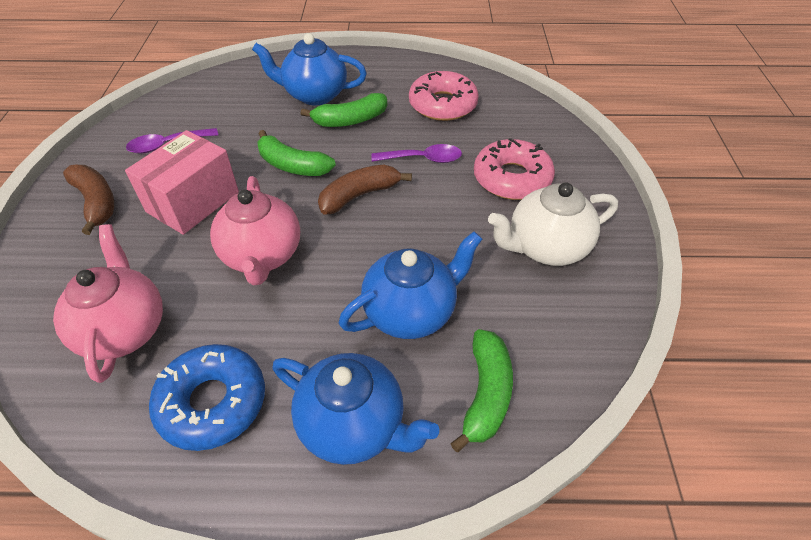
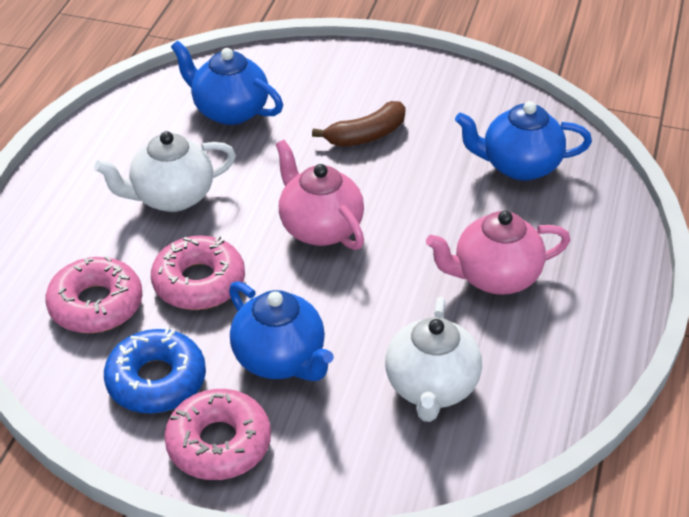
brown banana: [63,165,114,235] [318,165,412,215] = 2 -> [312,101,406,147] = 1
green banana: [257,130,336,176] [301,93,387,127] [450,329,513,452] = 3 -> none = 0
pink box: [125,130,239,235] = 1 -> none = 0
pink donut: [409,71,479,121] [474,138,555,200] = 2 -> [45,256,142,333] [151,235,245,310] [164,389,271,480] = 3
purple spoon: [126,128,218,154] [371,144,462,163] = 2 -> none = 0
white teapot: [488,182,618,266] = 1 -> [94,131,236,212] [385,297,482,422] = 2

